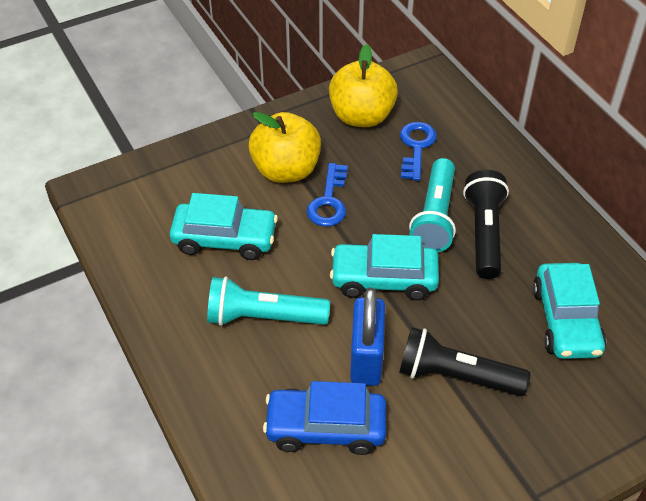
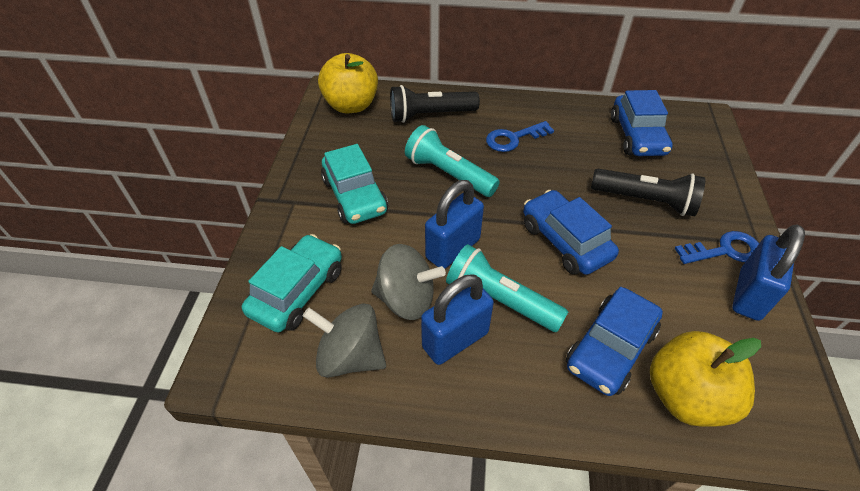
blue car: [263,381,386,455] = 1 -> [523,190,619,275] [566,287,663,396] [611,90,672,156] = 3
blue padlock: [350,288,385,386] = 1 -> [421,274,494,365] [425,180,484,269] [732,224,805,321] = 3
grey spinning top: none = 0 -> [303,304,386,378] [371,244,446,320] = 2
turquoise car: [170,193,278,260] [330,234,439,300] [533,263,606,359] = 3 -> [242,234,342,332] [321,144,388,224] = 2

